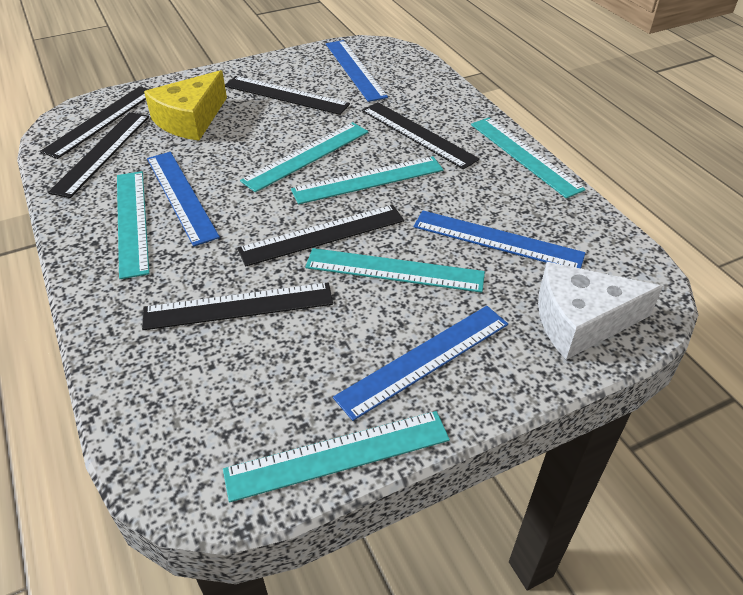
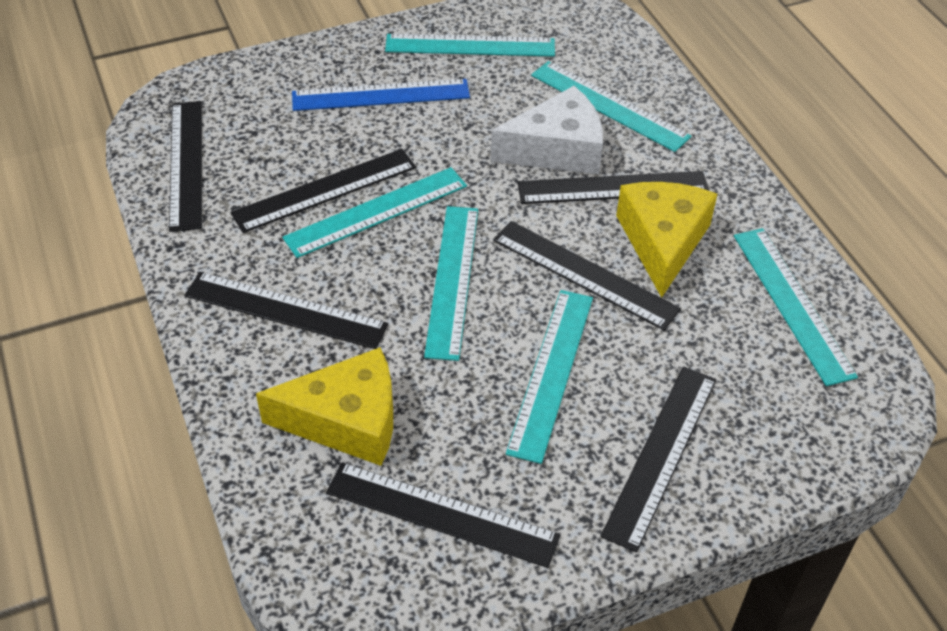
black ruler: [40,86,149,159] [48,112,149,198] [142,283,333,330] [225,76,350,115] [237,205,404,266] [362,102,480,169] = 6 -> [169,101,202,232] [184,272,389,349] [230,149,416,233] [326,462,560,568] [493,221,681,330] [518,171,709,204] [600,366,716,552] = 7
blue ruler: [147,152,220,246] [326,40,388,102] [333,306,508,421] [413,211,585,268] = 4 -> [292,79,470,111] = 1
yellow cheese: [144,70,227,141] = 1 -> [256,347,393,466] [616,182,717,298] = 2

